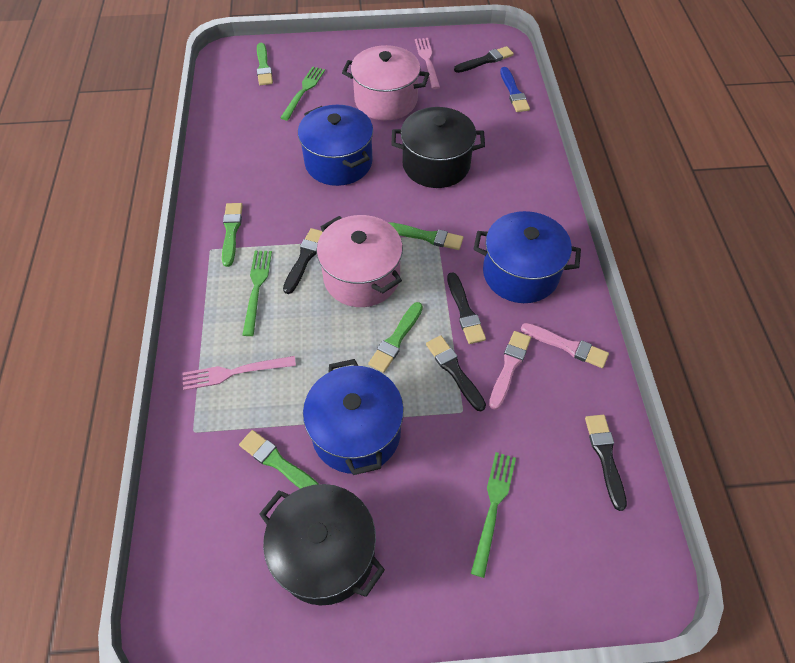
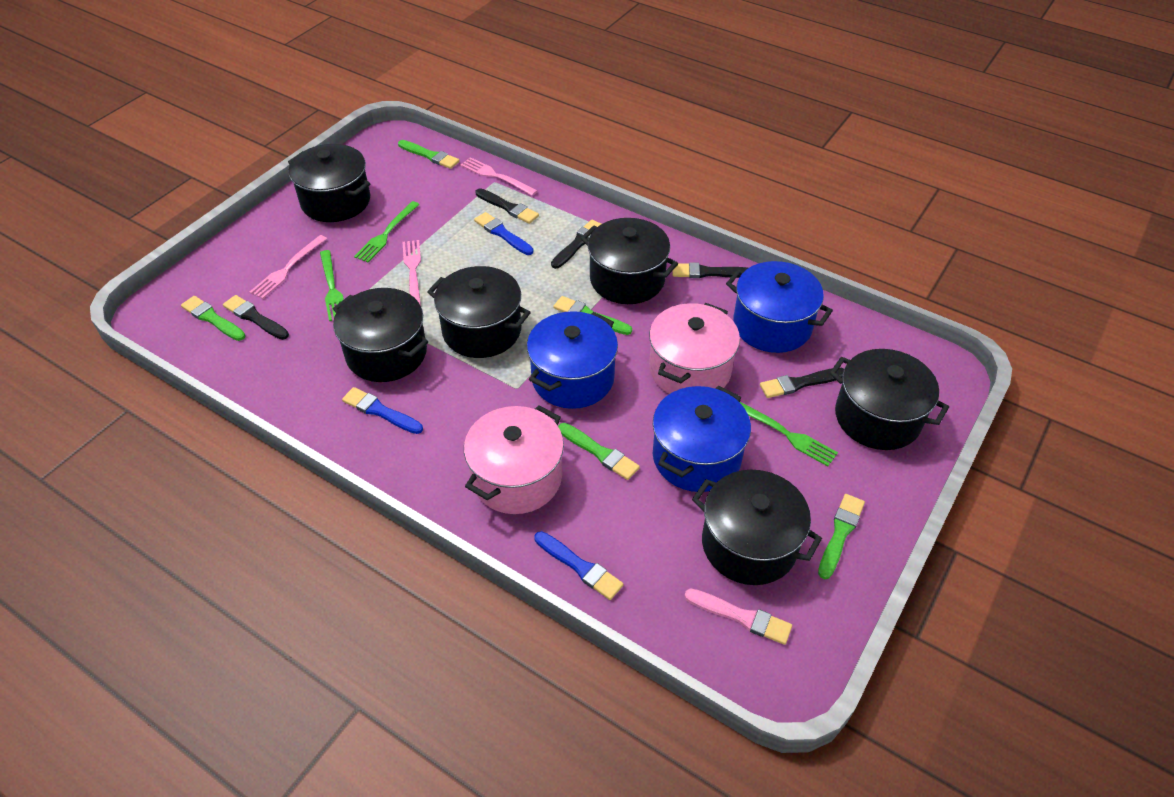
black pot: [259,484,385,606] [391,107,485,188] = 2 -> [288,144,370,222] [333,288,428,382] [427,266,531,358] [581,218,678,304] [692,470,822,585] [830,349,949,450] = 6
blue brush: [500,67,530,112] = 1 -> [342,387,423,434] [474,212,533,255] [534,531,623,600] = 3
pink brush: [489,331,531,410] [521,323,609,368] = 2 -> [684,589,792,645] = 1
pink fork: [182,356,296,390] [415,38,440,89] = 2 -> [250,235,327,299] [403,240,421,306] [460,157,537,196] = 3

